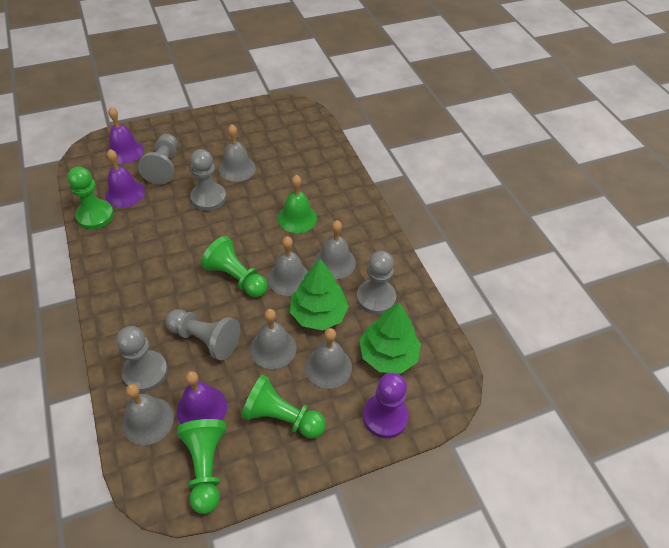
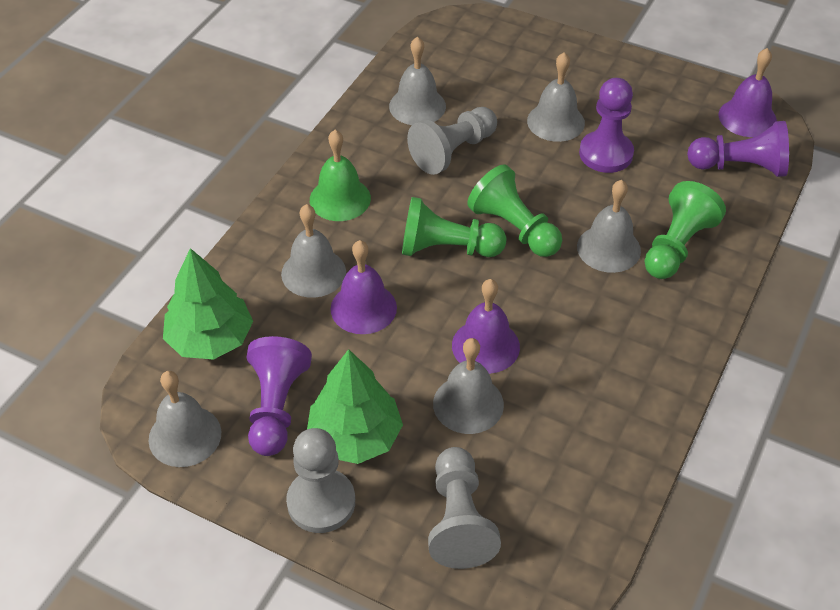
green pawn: [67,167,114,229] [177,419,226,514] [201,236,268,297] [241,375,326,439] = 4 -> [402,197,506,257] [467,164,562,257] [644,181,726,279] = 3
grey pawn: [116,326,168,392] [138,134,177,185] [165,309,240,360] [190,149,226,211] [357,251,396,314] = 5 -> [286,428,355,533] [407,107,497,175] [428,447,501,569] = 3
purple pawn: [363,373,409,438] = 1 -> [246,336,312,456] [579,78,634,173] [687,121,789,177] = 3

